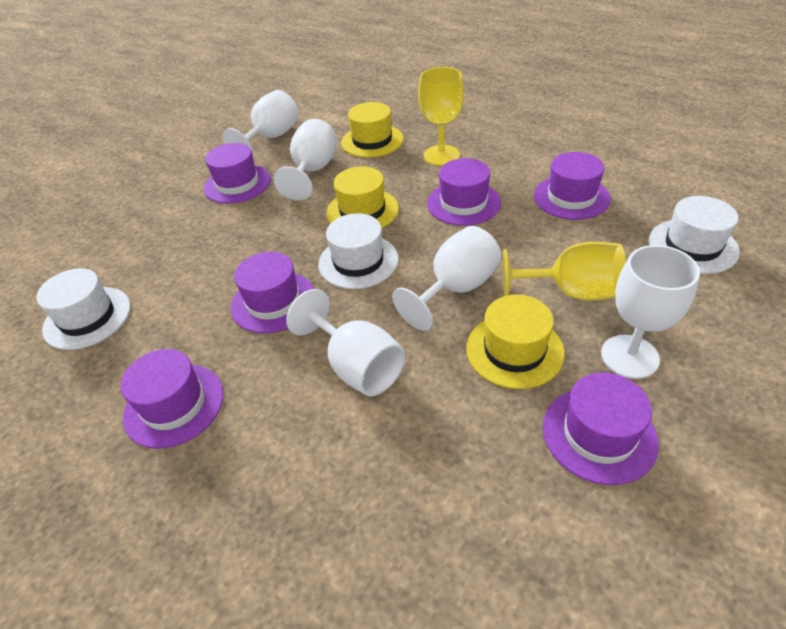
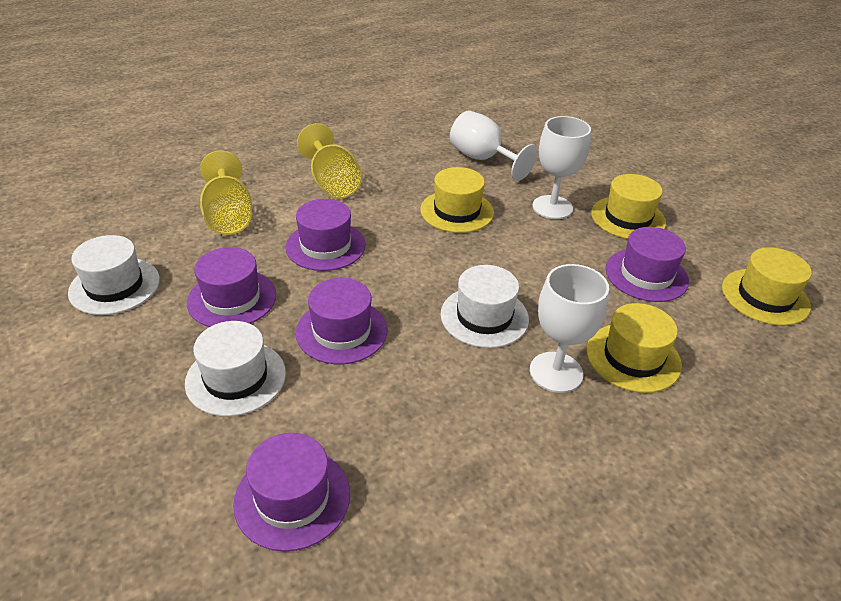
purple hat: [121,349,224,449] [204,143,271,204] [231,252,314,333] [427,158,501,226] [534,152,611,220] [543,373,659,485] = 6 -> [187,247,276,327] [233,433,350,552] [286,199,366,271] [296,278,387,364] [606,227,689,302] = 5
white goblet: [223,90,298,155] [274,119,337,201] [286,289,405,397] [392,226,501,331] [601,245,700,379] = 5 -> [450,110,538,181] [530,264,609,393] [532,116,591,219] = 3
yellow hat: [326,166,399,228] [341,102,404,158] [466,295,565,389] = 3 -> [420,167,494,233] [586,303,682,393] [591,174,666,239] [722,247,812,326] = 4

